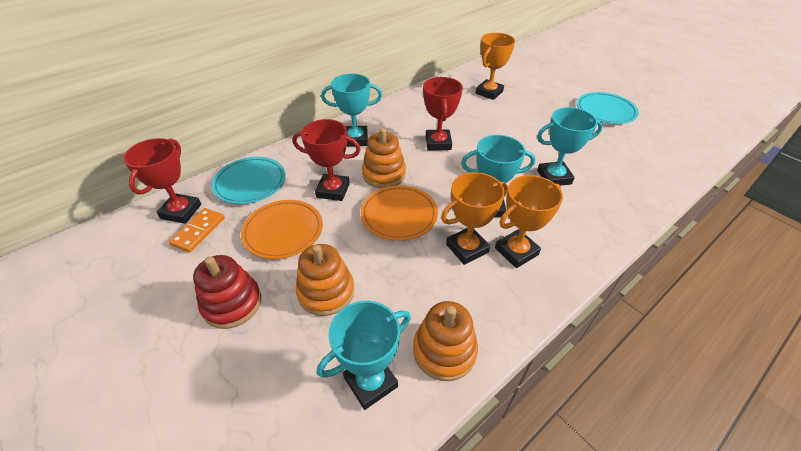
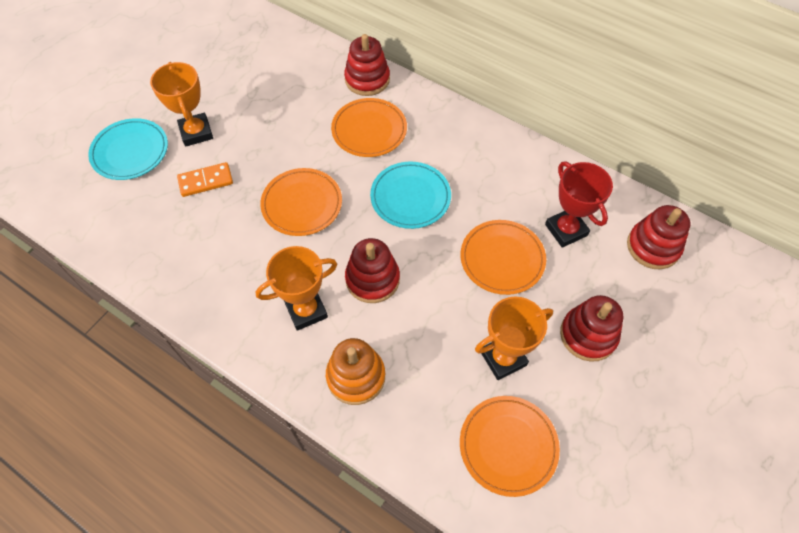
orange plate: [241,200,323,259] [361,185,438,241] = 2 -> [260,168,342,236] [331,98,407,157] [460,396,560,497] [461,220,546,295] = 4
orange stacking toy: [296,244,355,316] [362,128,406,188] [413,301,478,381] = 3 -> [326,338,385,405] = 1
red stacking toy: [193,255,261,329] = 1 -> [344,34,390,96] [345,238,400,303] [560,295,623,362] [627,205,690,269] = 4
red trophy: [123,138,201,224] [292,119,361,201] [423,77,463,151] = 3 -> [545,162,613,248] = 1
turquoise trophy: [317,301,411,410] [321,74,382,147] [461,135,536,218] [537,107,603,186] = 4 -> none = 0

